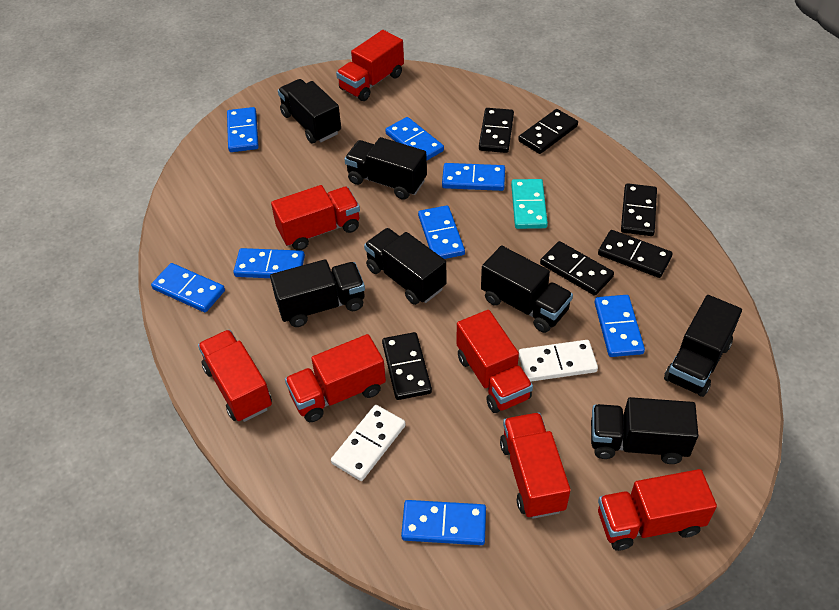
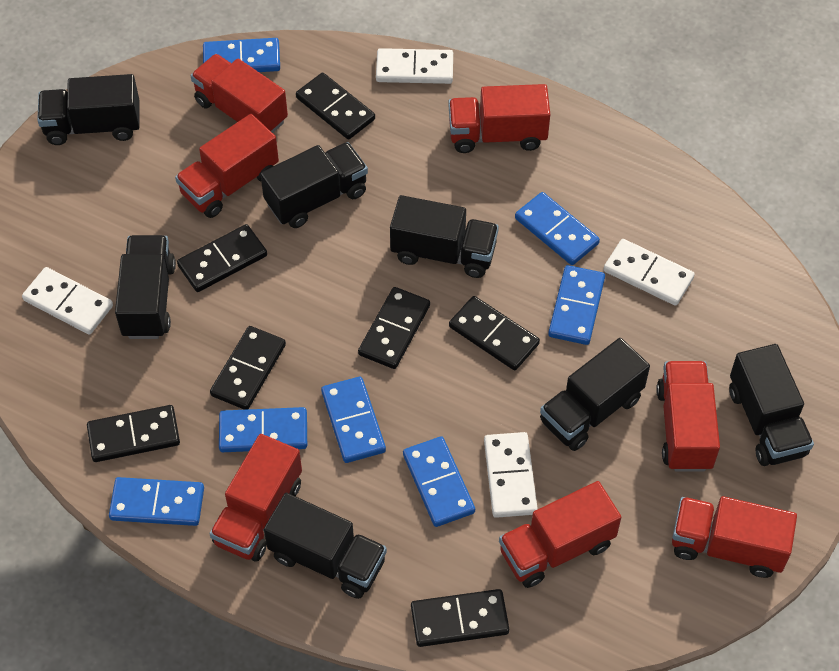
black domino: [382,332,432,400] [479,108,514,153] [518,109,578,154] [540,241,614,296] [598,230,673,278] [621,183,657,236] = 6 -> [87,405,180,462] [177,224,267,292] [210,326,286,410] [296,73,375,139] [358,287,430,369] [411,589,509,647] [449,296,540,370] = 7
blue domino: [151,263,225,312] [227,107,259,152] [234,248,305,278] [385,117,444,160] [401,500,486,545] [418,205,465,259] [442,163,505,191] [594,295,645,357] = 8 -> [109,477,204,526] [203,38,280,72] [219,407,307,452] [321,377,386,463] [403,436,475,527] [515,192,600,265] [548,265,605,345] = 7
turquoise domino: [511,179,548,229] = 1 -> none = 0
white domino: [331,405,406,481] [519,340,598,382] = 2 -> [22,267,113,335] [376,48,453,84] [484,432,538,518] [603,239,695,306] = 4

